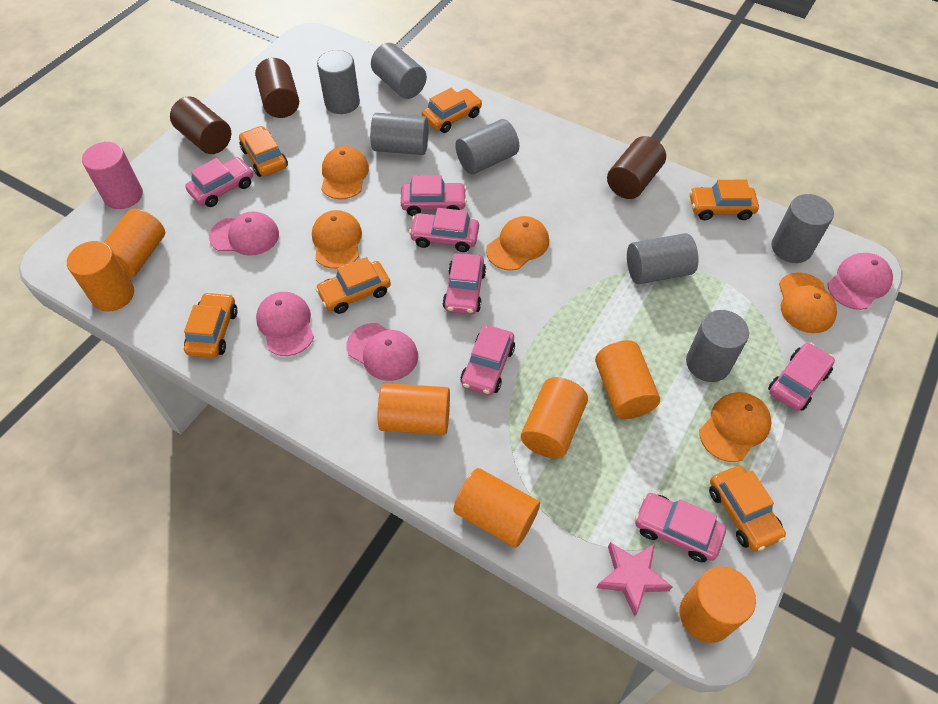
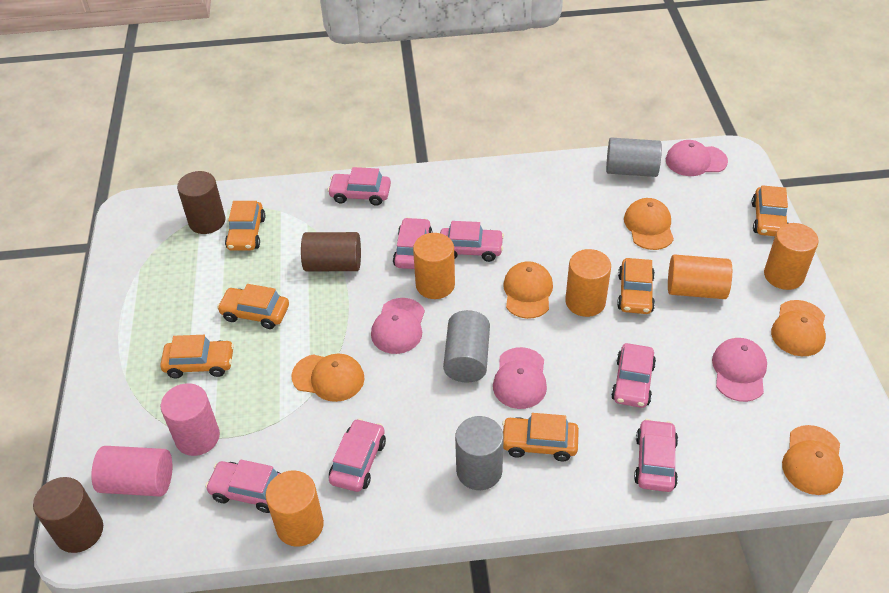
grey cylinder: [317,50,360,114] [370,113,429,155] [371,43,427,99] [455,119,519,174] [627,233,699,284] [686,310,749,382] [772,194,834,263] = 7 -> [443,310,490,383] [455,416,504,490] [606,138,662,177] = 3
orange cylinder: [67,241,134,312] [103,209,165,278] [378,383,450,435] [454,468,540,548] [521,377,588,459] [595,340,660,419] [680,566,756,643] = 7 -> [265,470,324,547] [413,233,455,299] [565,249,611,317] [668,254,732,299] [764,223,819,290] = 5
pink cylinder: [82,142,143,209] = 1 -> [91,446,172,497] [161,383,220,456] = 2
pink star: [596,542,672,617] = 1 -> none = 0

